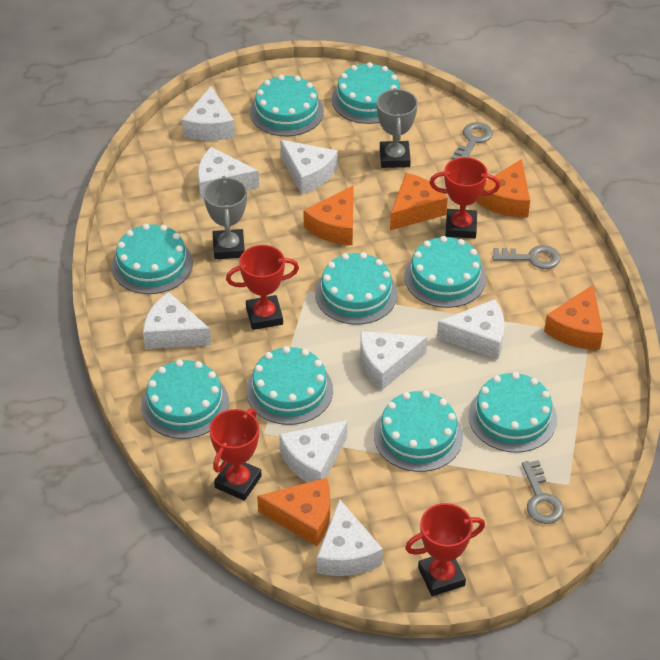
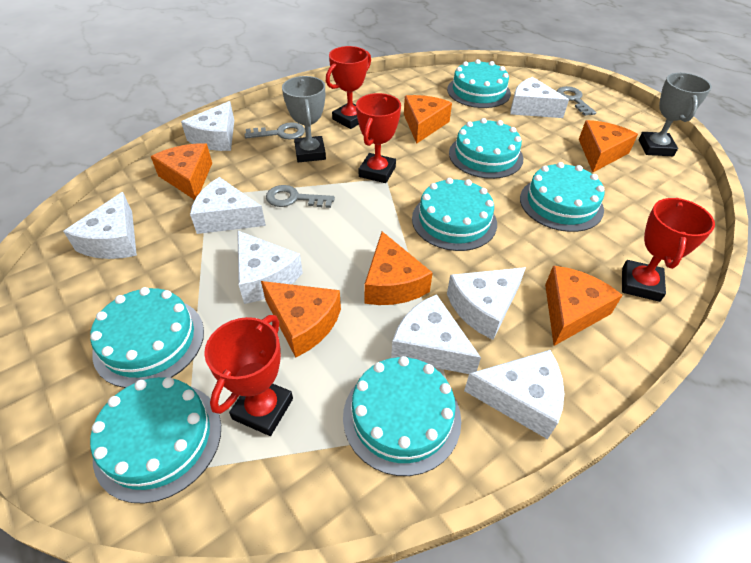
orange cheese: [257,478,330,546] [303,185,354,245] [390,173,448,230] [477,159,530,218] [544,285,603,350] = 5 -> [151,143,212,200] [261,281,341,357] [364,231,433,305] [404,95,452,144] [545,266,623,346] [579,120,638,172] = 6
turquoise cake: [112,224,193,294] [141,360,229,439] [246,346,333,425] [250,75,324,136] [315,252,398,325] [332,62,401,124] [374,391,463,472] [405,236,486,308] [469,372,557,453] = 9 -> [90,287,204,388] [90,377,221,503] [343,356,461,476] [412,178,497,251] [447,59,511,108] [449,118,523,179] [520,162,605,232] = 7

